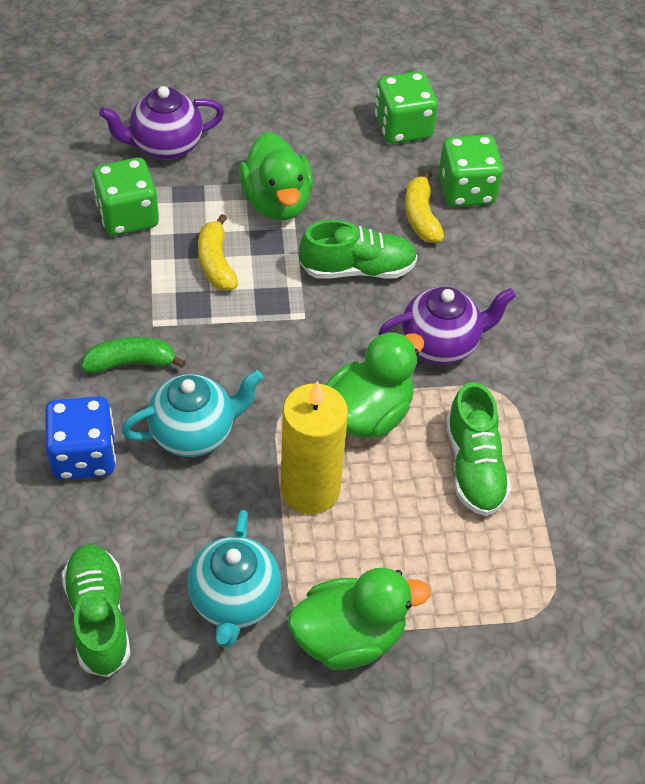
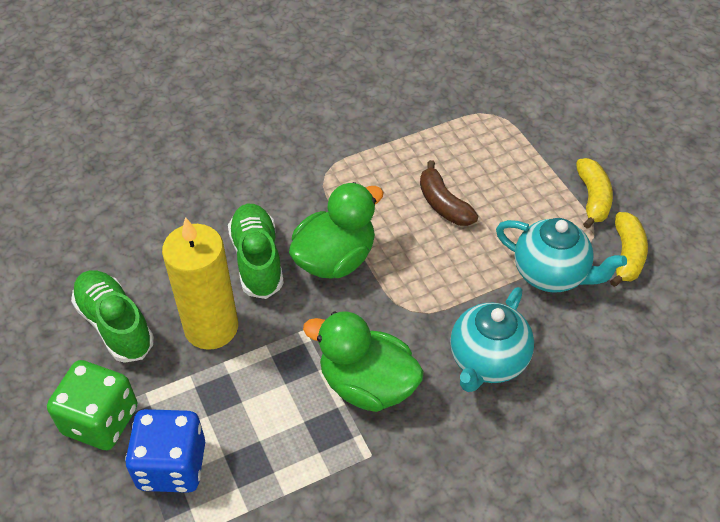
brown banana: none = 0 -> [420,160,478,226] = 1
green banana: [81,337,186,373] = 1 -> none = 0
green dice: [92,158,159,236] [375,71,438,144] [438,135,503,207] = 3 -> [47,360,137,450] = 1
green duck: [239,132,313,220] [288,568,431,670] [326,331,424,438] = 3 -> [289,182,384,278] [303,311,424,412] = 2
green shoe: [62,544,131,677] [299,220,418,279] [446,382,511,516] = 3 -> [71,270,154,363] [228,204,284,299] = 2
purple teapot: [99,86,224,160] [378,287,516,365] = 2 -> none = 0

